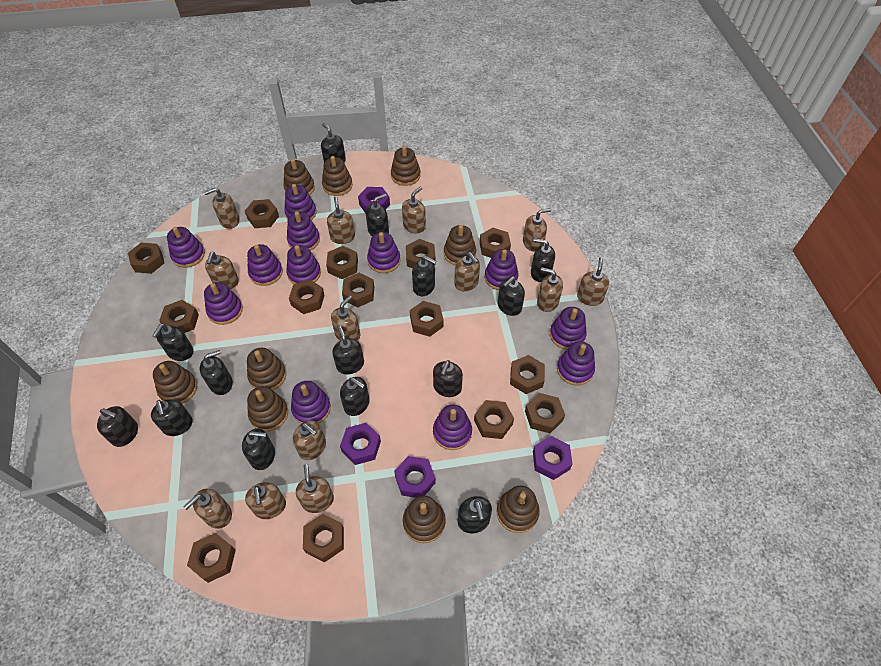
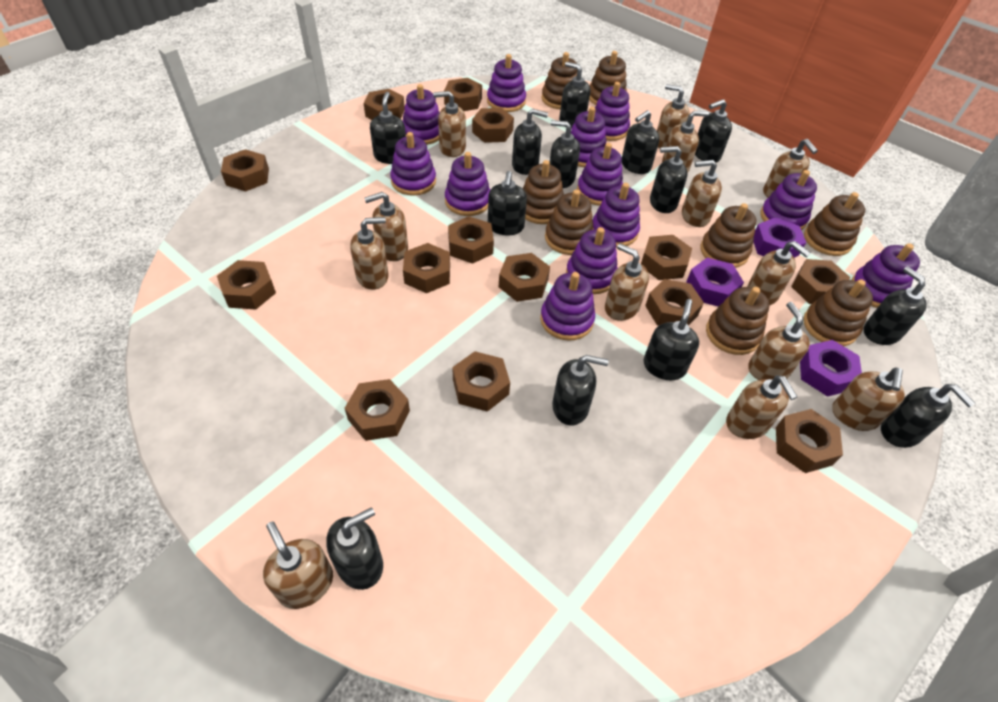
black soap dispenser: [97,406,138,447] [151,399,193,436] [152,323,194,361] [200,350,233,395] [242,428,275,470] [321,123,346,163] [332,326,364,374] [340,377,370,416] [365,194,389,236] [412,256,436,296] [433,360,463,397] [457,496,492,533] [497,276,525,316] [531,238,555,282] = 14 -> [326,507,383,590] [370,92,406,164] [488,171,527,236] [512,109,548,175] [550,120,580,188] [552,355,609,425] [559,62,590,128] [622,110,659,174] [643,299,699,381] [650,146,687,213] [695,99,732,163] [864,266,927,345] [881,384,975,448] = 13
brown stacking toy: [153,361,197,404] [247,348,286,390] [247,386,288,432] [283,159,315,195] [322,156,353,196] [391,146,421,186] [403,495,446,543] [444,225,476,266] [496,485,540,533] = 9 -> [523,160,564,224] [541,52,578,109] [545,190,594,255] [589,51,627,105] [700,203,756,268] [706,287,770,355] [803,279,873,346] [804,192,865,256] = 8
purple nut: [340,423,381,465] [358,187,390,214] [394,456,436,498] [533,436,573,480] = 4 -> [686,258,744,307] [753,217,806,258] [800,340,862,397] = 3

